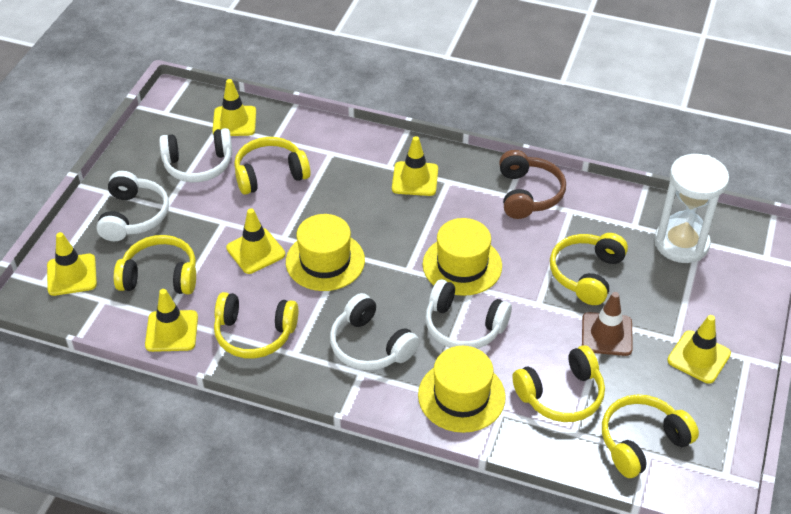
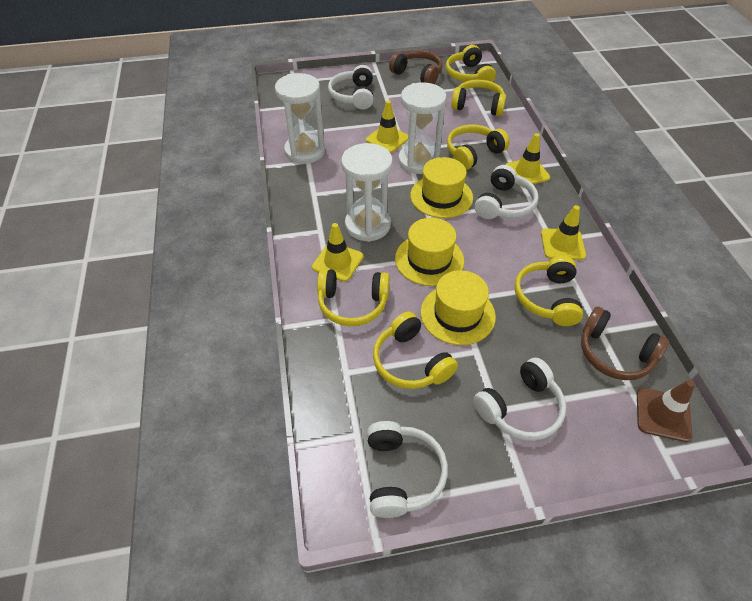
brown headphones: [499,150,566,219] = 1 -> [389,50,443,84] [581,307,669,380] = 2
white hourglass: [654,154,729,263] = 1 -> [275,73,325,164] [341,143,393,242] [398,82,447,174] = 3
yellow traffic cone: [47,232,97,296] [145,289,198,352] [212,79,256,136] [226,208,285,274] [392,136,438,196] [667,315,731,384] = 6 -> [312,223,363,282] [366,101,408,153] [505,133,550,187] [541,205,586,260] = 4

